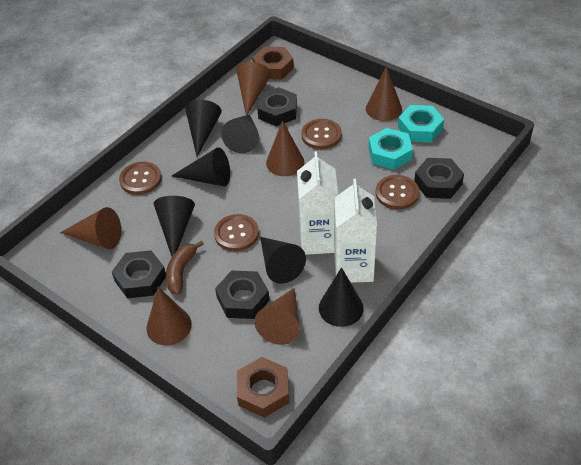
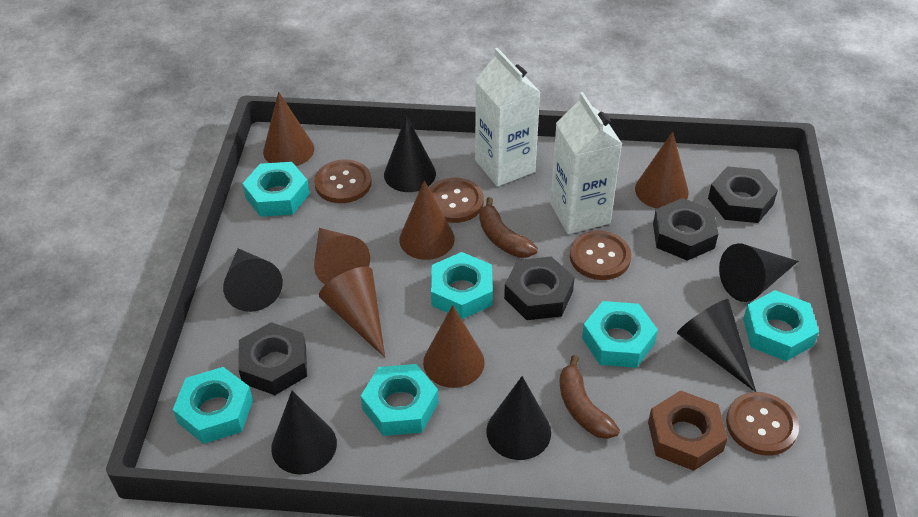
brown banana: [166,240,204,295] = 1 -> [480,197,538,258] [559,355,620,439] = 2
brown nut: [237,357,289,418] [252,47,294,80] = 2 -> [648,390,728,471] = 1
turquoise nut: [368,128,413,170] [398,105,444,142] = 2 -> [173,367,253,444] [242,162,310,217] [361,364,438,436] [431,252,493,319] [582,301,658,368] [743,290,819,361] = 6

